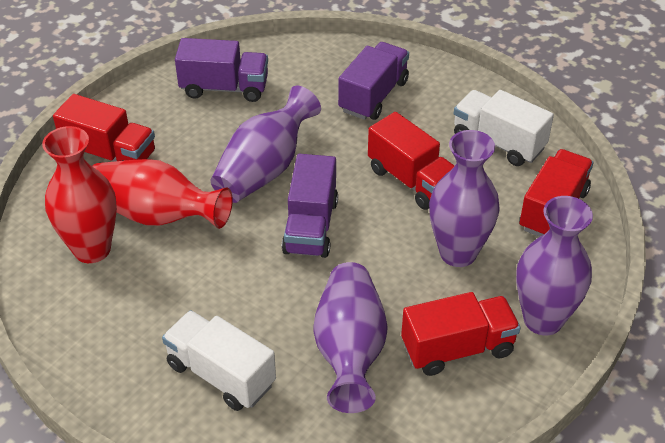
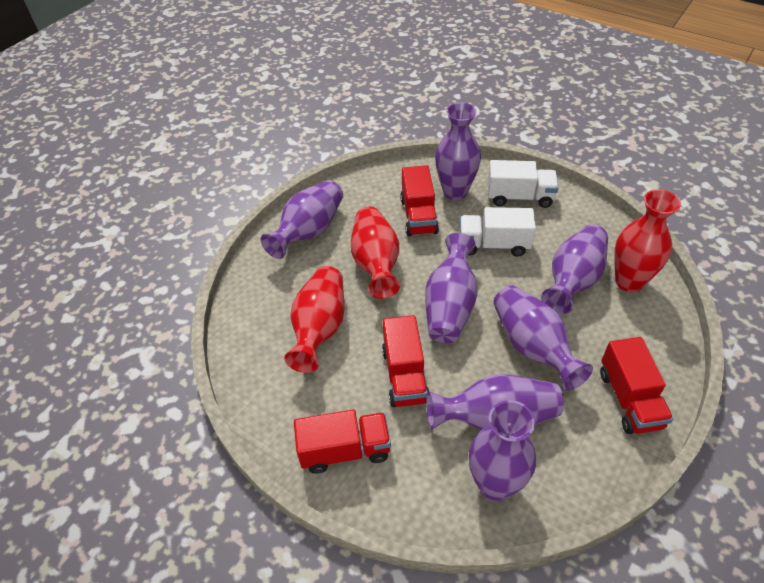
purple truck: [175,38,268,102] [282,154,338,258] [338,42,409,120] = 3 -> none = 0
purple vase: [211,86,321,203] [313,262,388,413] [429,130,500,267] [516,196,593,336] = 4 -> [261,180,343,259] [425,233,478,343] [426,374,564,430] [435,102,481,200] [469,400,536,502] [493,285,593,390] [541,225,608,314] = 7
red vase: [42,126,117,263] [92,159,233,229] = 2 -> [284,266,344,373] [351,207,400,299] [614,189,681,292] = 3

